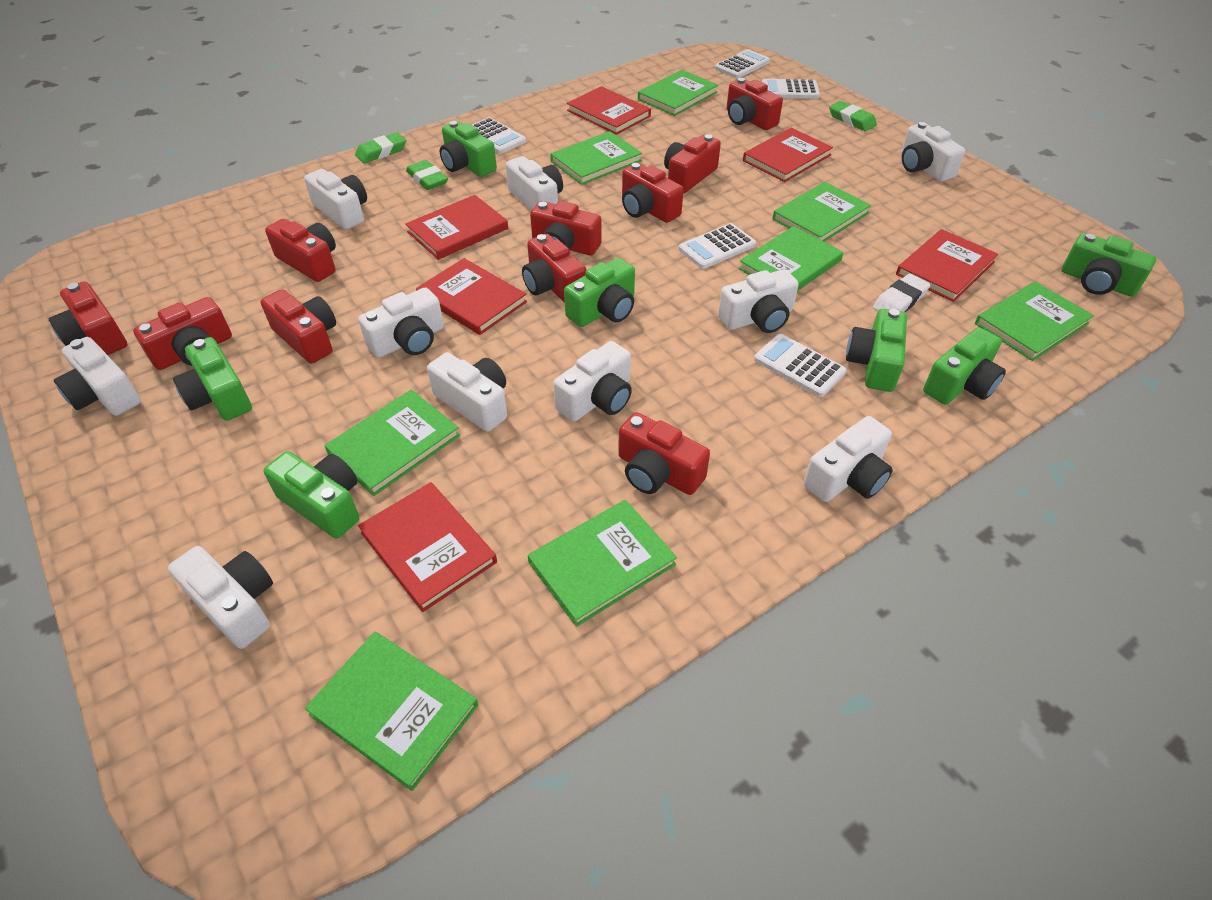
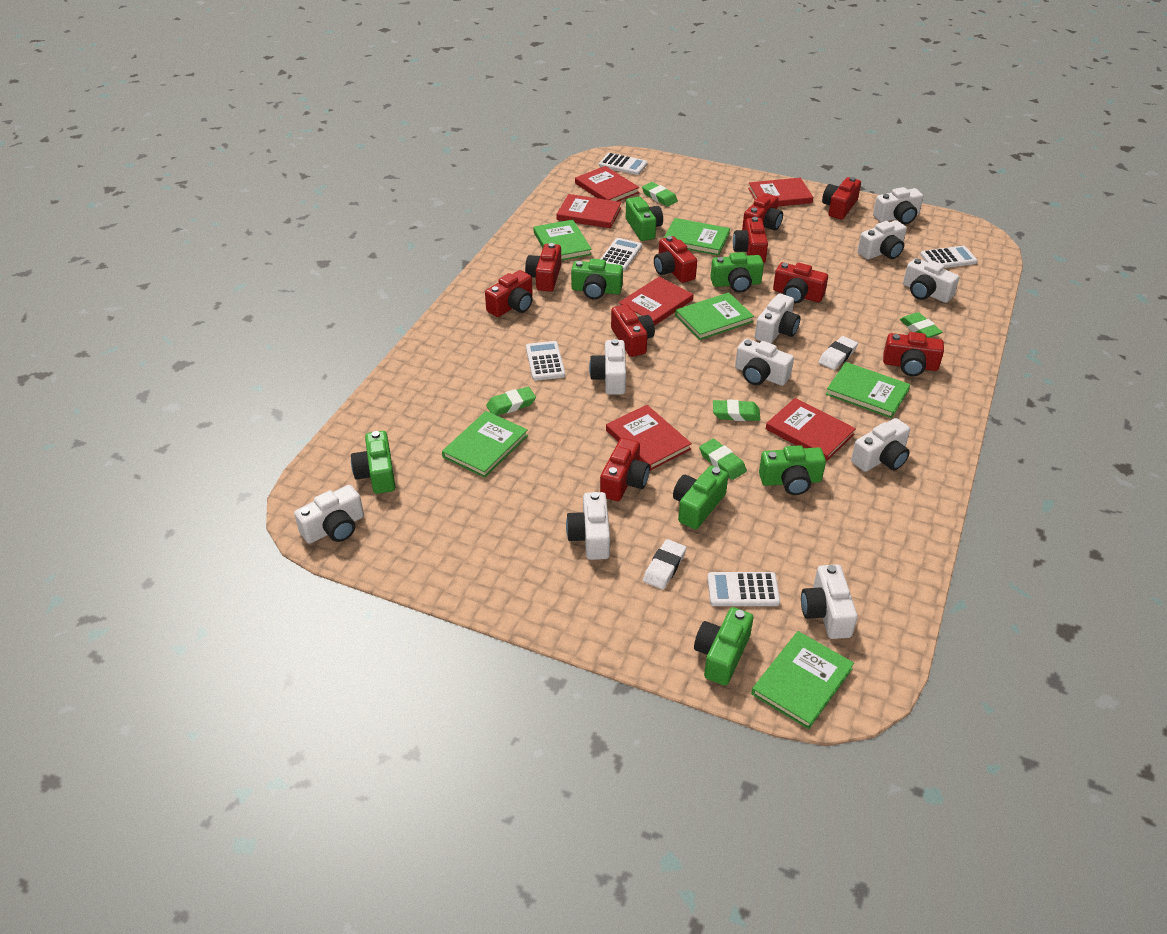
green book: [305,631,478,791] [324,390,460,496] [528,500,677,627] [550,131,642,185] [638,70,718,116] [739,226,843,291] [773,182,871,242] [975,281,1094,361] = 8 -> [442,411,528,478] [533,220,592,261] [664,218,730,256] [675,292,754,340] [751,631,854,729] [826,362,910,418] = 6
green eraser: [355,132,407,163] [406,160,448,190] [829,101,877,131] = 3 -> [486,387,536,415] [642,182,678,207] [699,439,747,480] [713,399,760,421] [900,312,942,338] = 5
white eraser: [873,273,930,312] = 1 -> [643,539,686,589] [819,336,858,370] = 2

